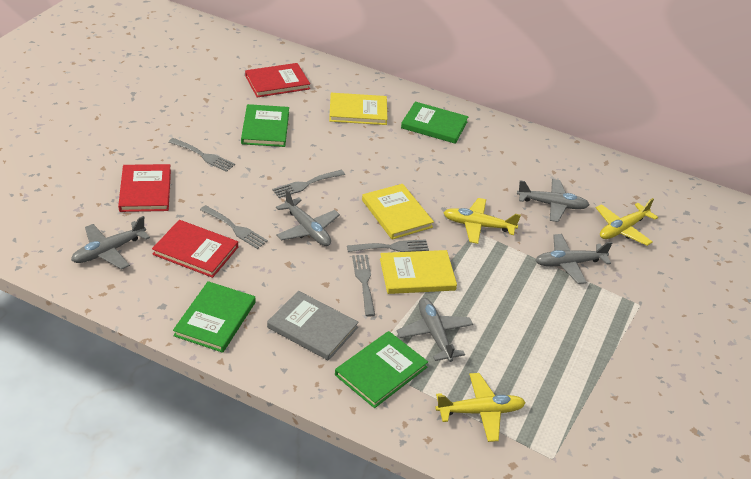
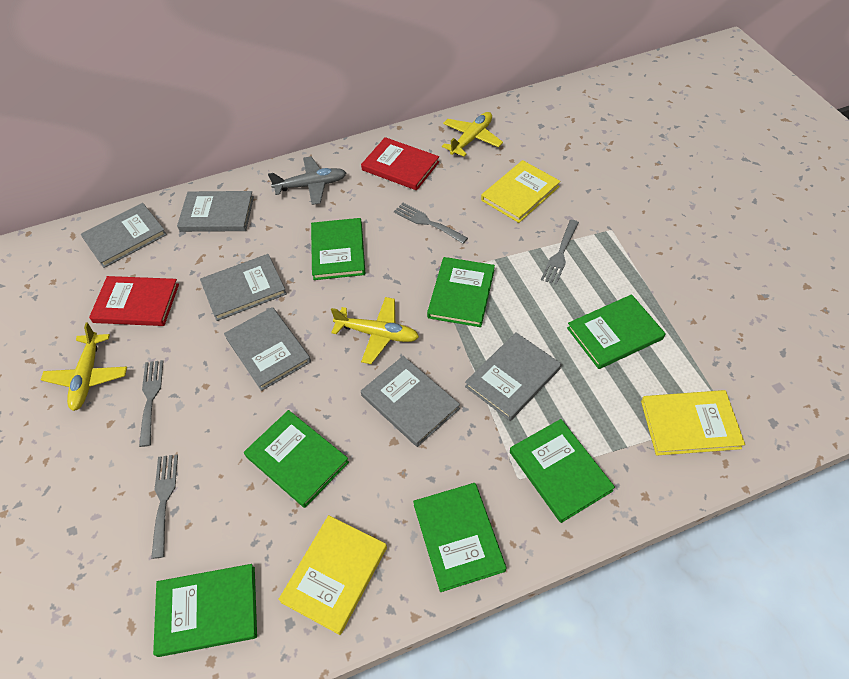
green book: [173,281,256,353] [241,104,289,147] [335,331,428,408] [401,102,468,144] = 4 -> [153,564,257,657] [244,410,349,508] [311,218,365,280] [413,483,506,592] [427,257,495,327] [510,419,615,523] [567,294,666,369] = 7
grey book: [267,291,359,361] = 1 -> [81,203,167,268] [177,191,254,232] [200,254,287,321] [224,307,311,391] [361,356,460,447] [465,332,561,421] = 6
grey fork: [169,138,235,172] [200,205,268,249] [272,170,345,198] [347,239,429,252] [352,255,375,316] = 5 -> [139,360,164,447] [151,454,178,559] [394,203,468,244] [541,220,579,285] = 4
grey plane: [71,216,150,269] [276,189,340,246] [397,298,473,362] [517,179,589,222] [535,234,612,284] = 5 -> [268,156,346,205] = 1
red book: [118,164,171,212] [152,220,238,278] [245,63,310,97] = 3 -> [89,276,179,326] [361,137,439,190] = 2

